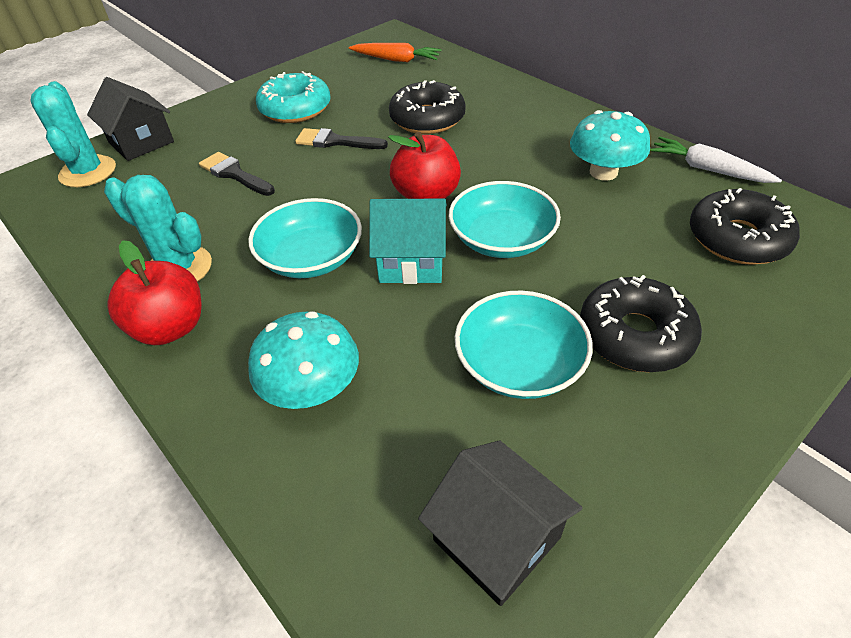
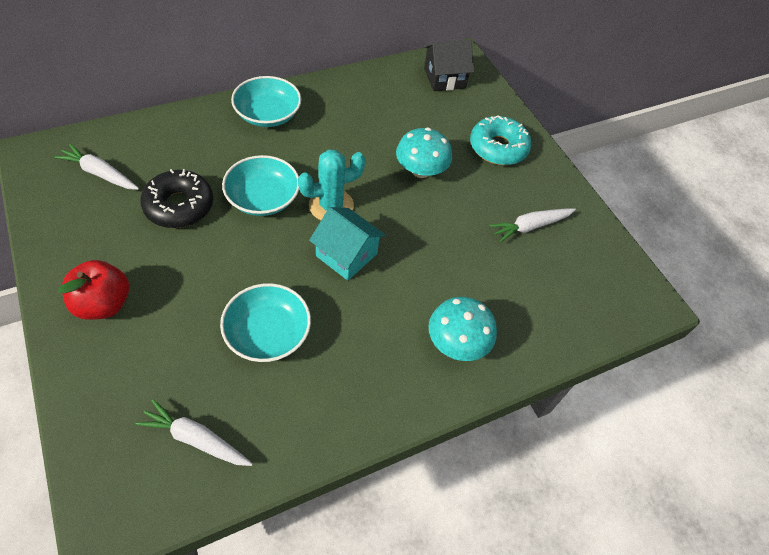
black brush: [199,152,275,196] [295,128,388,149] = 2 -> none = 0
black donut: [389,80,466,134] [580,275,702,372] [690,188,800,265] = 3 -> [140,169,213,228] = 1
black house: [87,77,174,161] [418,440,582,606] = 2 -> [424,40,474,91] = 1
orange carrot: [349,43,441,62] = 1 -> none = 0
red apple: [107,240,202,345] [388,132,461,199] = 2 -> [58,260,129,320] = 1
turquoise cactus: [30,81,116,187] [104,175,212,282] = 2 -> [298,149,366,220] = 1
white carrot: [650,137,782,183] = 1 -> [54,144,139,190] [135,399,253,466] [489,208,576,243] = 3

